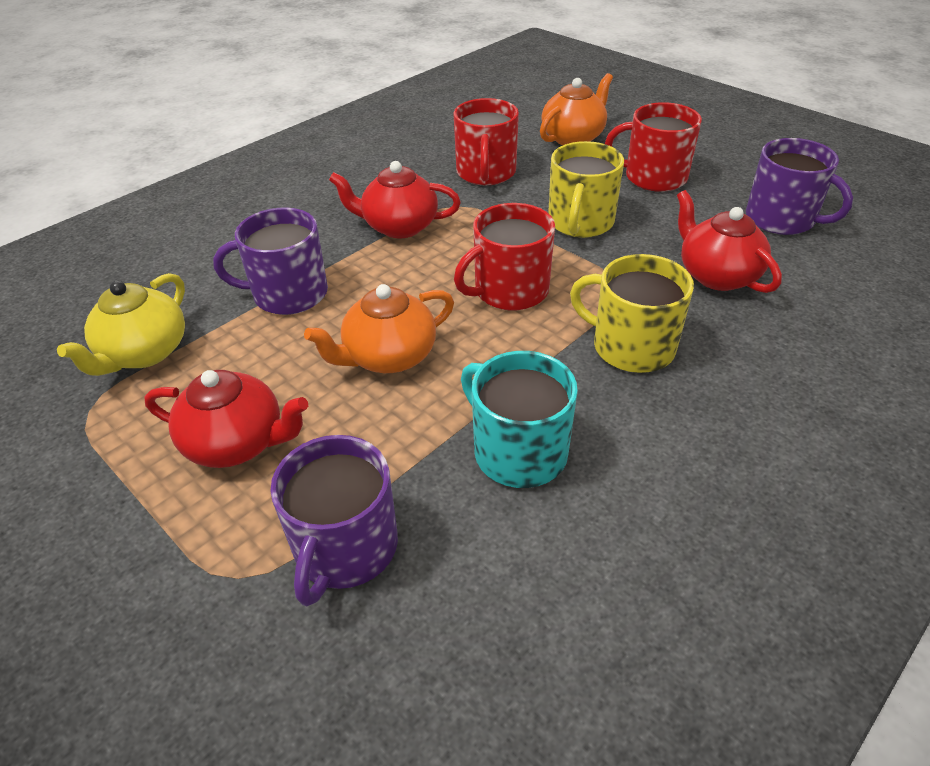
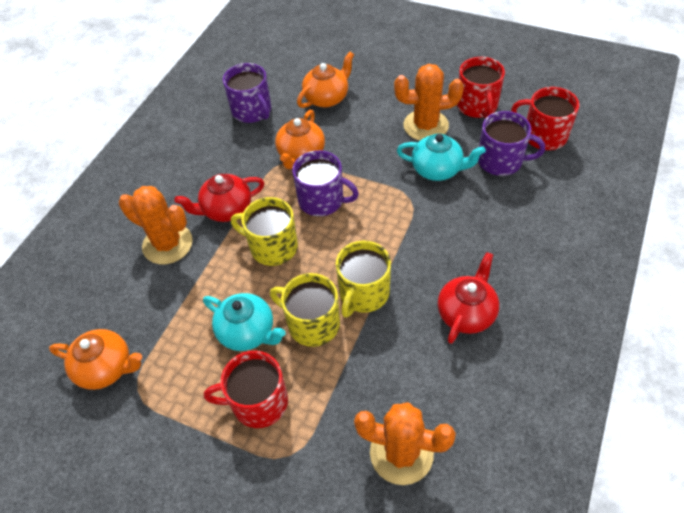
orange cactus: none = 0 -> [119,186,193,264] [354,402,456,485] [394,64,464,140] = 3
orange teapot: [304,284,454,373] [540,73,613,145] = 2 -> [49,329,142,390] [275,110,325,169] [297,52,354,108] = 3
red teapot: [144,370,308,468] [329,161,461,238] [677,190,782,293] = 3 -> [175,174,264,222] [438,252,499,344] = 2
turquoise mug: [461,351,578,488] = 1 -> none = 0
turquoise teapot: none = 0 -> [203,293,286,351] [397,134,486,181] = 2
yellow mug: [548,141,624,238] [570,254,694,373] = 2 -> [231,197,298,266] [270,273,340,347] [336,241,391,318] = 3
yellow teapot: [57,273,185,376] = 1 -> none = 0

